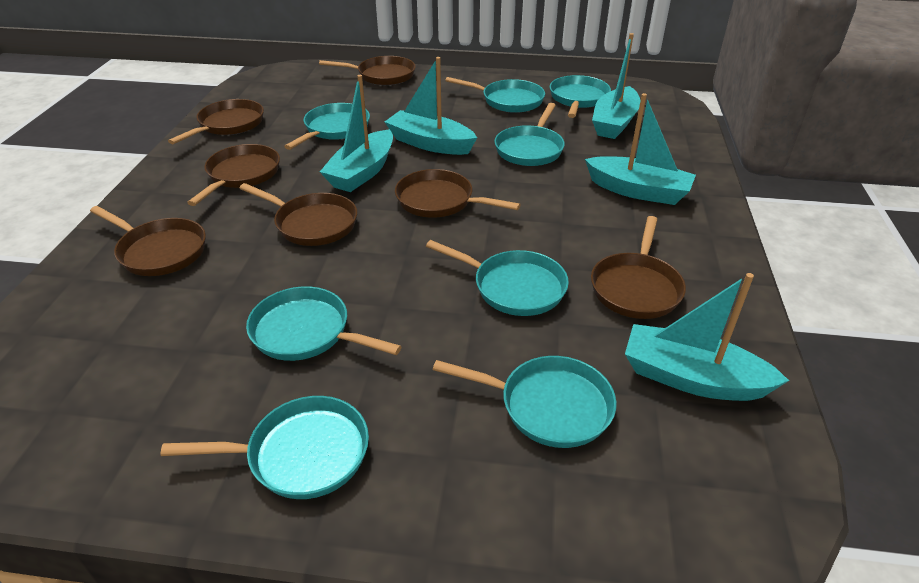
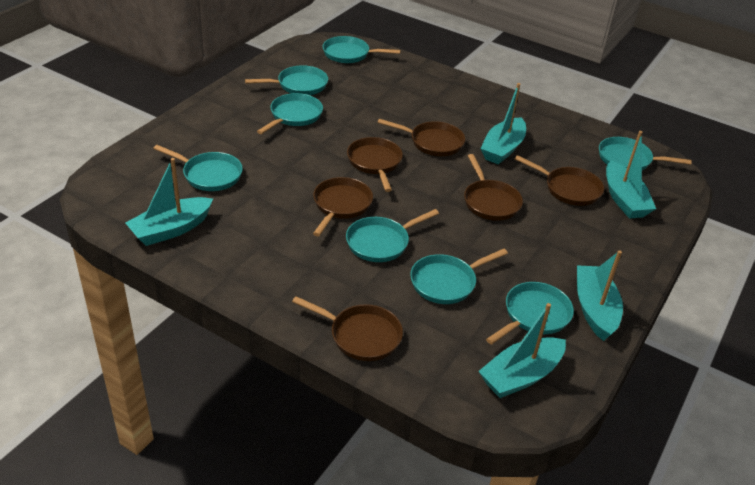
brown pan: [90,206,206,276] [168,99,264,144] [187,144,280,206] [239,183,357,246] [319,56,416,85] [395,169,521,218] [591,216,686,319] = 7 -> [292,296,403,361] [313,177,373,236] [347,137,403,192] [377,119,465,156] [464,154,523,221] [515,155,604,206] = 6

